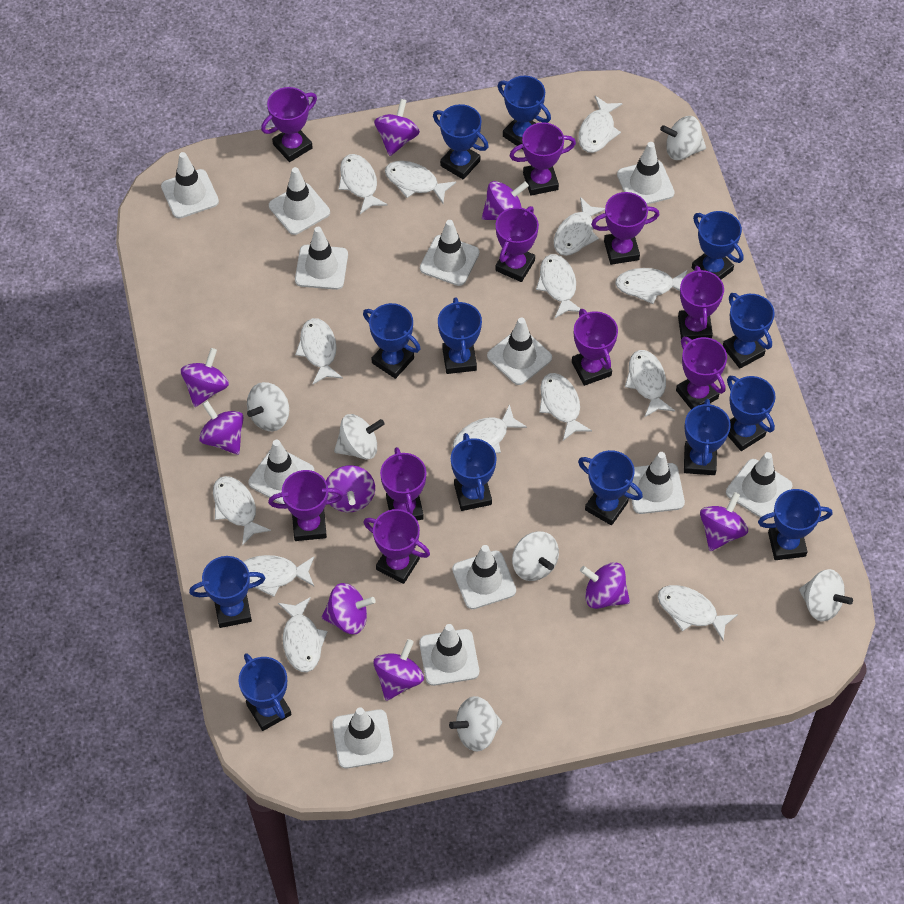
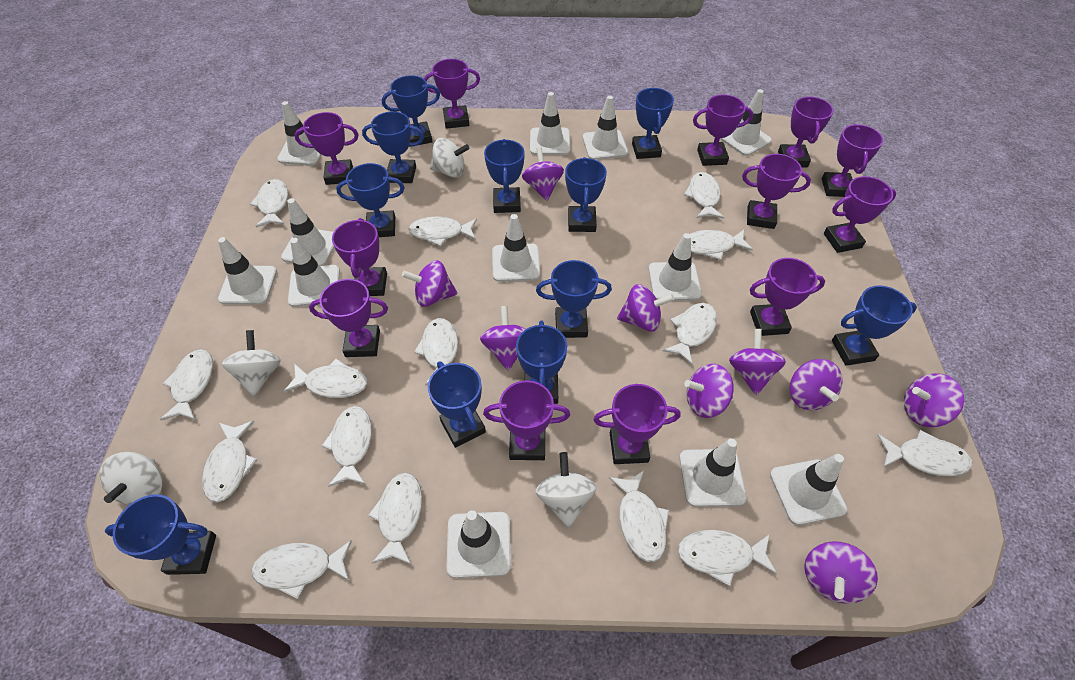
blue trophy: [189,556,266,628] [239,653,292,731] [363,303,421,379] [433,104,489,180] [438,297,482,374] [451,433,497,511] [498,76,551,150] [578,450,643,525] [684,399,731,475] [692,211,744,279] [723,293,775,369] [727,376,776,451] [758,489,832,560] = 13 -> [105,494,216,575] [336,163,405,237] [362,111,424,183] [382,75,440,147] [428,361,486,448] [484,139,525,213] [516,321,567,404] [536,260,612,338] [565,157,607,232] [632,88,674,159] [832,285,917,366] = 11
purple trophy: [261,87,317,162] [268,470,344,541] [363,509,430,584] [380,447,426,521] [495,206,539,282] [509,122,576,196] [572,309,618,386] [591,192,660,265] [676,337,727,409] [678,266,724,340] = 10 -> [295,112,359,185] [309,279,388,357] [332,218,387,296] [424,59,480,129] [483,380,570,460] [593,384,681,464] [693,95,753,166] [742,154,811,229] [750,258,825,336] [778,96,834,167] [822,124,883,197] [824,176,896,253] = 12
white fish: [213,476,271,546] [243,555,314,597] [278,597,328,672] [295,318,343,385] [339,154,388,214] [385,161,456,203] [453,404,527,453] [536,254,581,318] [539,373,592,441] [554,197,605,256] [578,96,623,153] [615,268,688,304] [625,350,675,418] [658,585,738,641] = 14 -> [160,349,213,420] [202,421,258,503] [250,179,288,228] [252,540,352,599] [283,359,367,398] [322,406,372,487] [368,473,422,564] [409,217,477,246] [414,318,458,386] [609,470,669,562] [663,303,717,365] [678,530,777,586] [684,172,724,219] [690,230,753,260] [877,430,972,476] = 15
white spinning top: [247,382,289,431] [334,414,385,460] [449,696,502,751] [512,532,559,581] [660,116,706,160] [799,569,853,622] = 6 -> [99,452,163,505] [222,330,281,397] [430,138,469,178] [536,452,597,528] = 4

